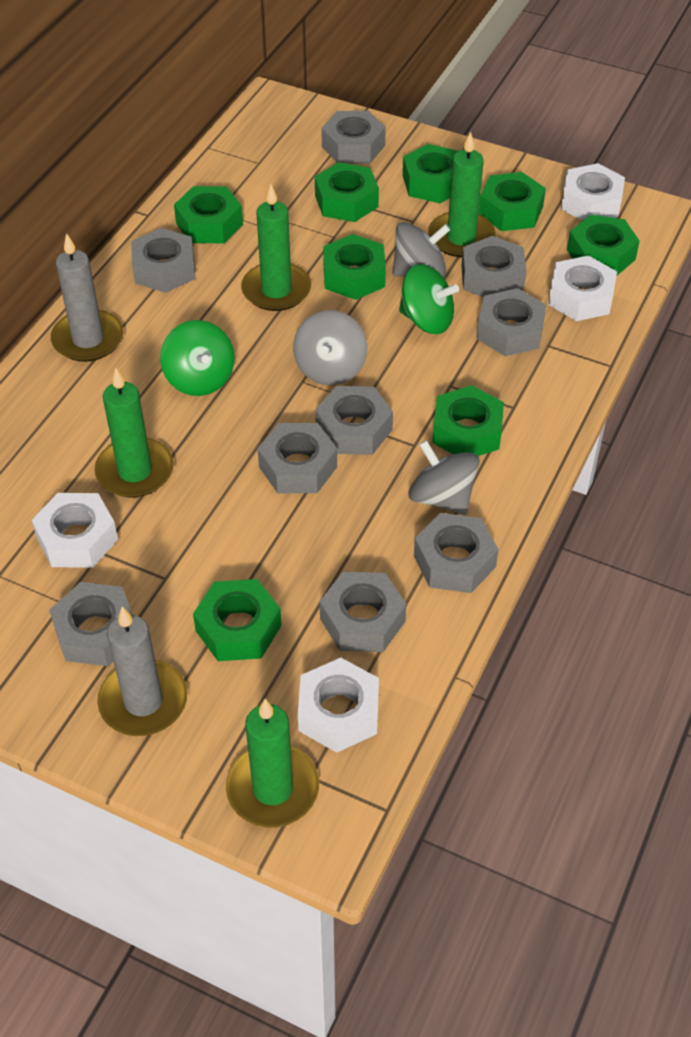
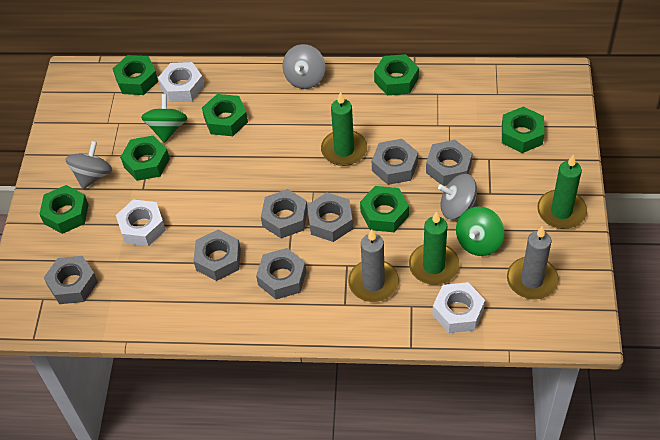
green candle: [95,368,174,498] [226,699,319,827] [241,184,311,311] [428,131,496,257] = 4 -> [321,92,367,166] [409,211,459,285] [537,154,587,229] = 3
green nut: [174,186,243,243] [193,579,282,661] [315,162,379,222] [323,234,386,300] [403,144,458,203] [432,385,504,456] [479,172,546,231] [567,215,640,275] = 8 -> [39,185,89,234] [113,55,158,95] [120,136,170,181] [202,94,248,136] [360,186,409,232] [374,54,419,95] [502,107,545,153] = 7
grey nut: [50,582,133,666] [131,228,195,293] [258,423,337,493] [315,386,393,455] [320,572,407,652] [321,111,386,164] [414,513,499,593] [461,236,527,297] [477,288,546,356] = 9 -> [43,256,98,304] [193,230,241,281] [256,248,306,299] [261,189,308,239] [307,193,353,242] [372,139,418,185] [426,140,472,186] = 7
white nut: [32,493,118,568] [298,658,379,753] [548,255,617,321] [561,163,625,221] = 4 -> [116,200,166,246] [158,62,204,102] [432,282,485,333] = 3

